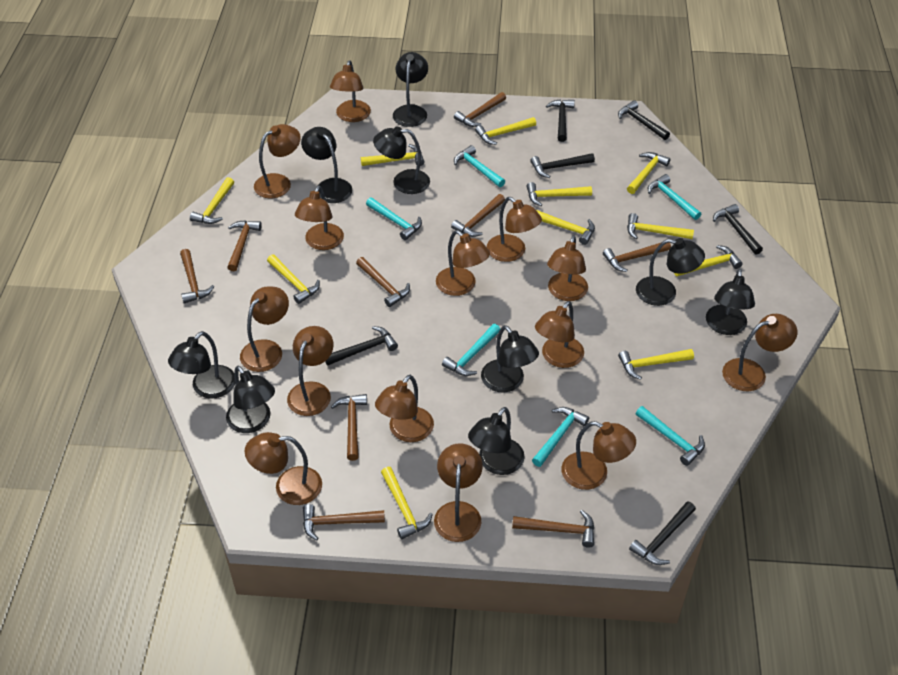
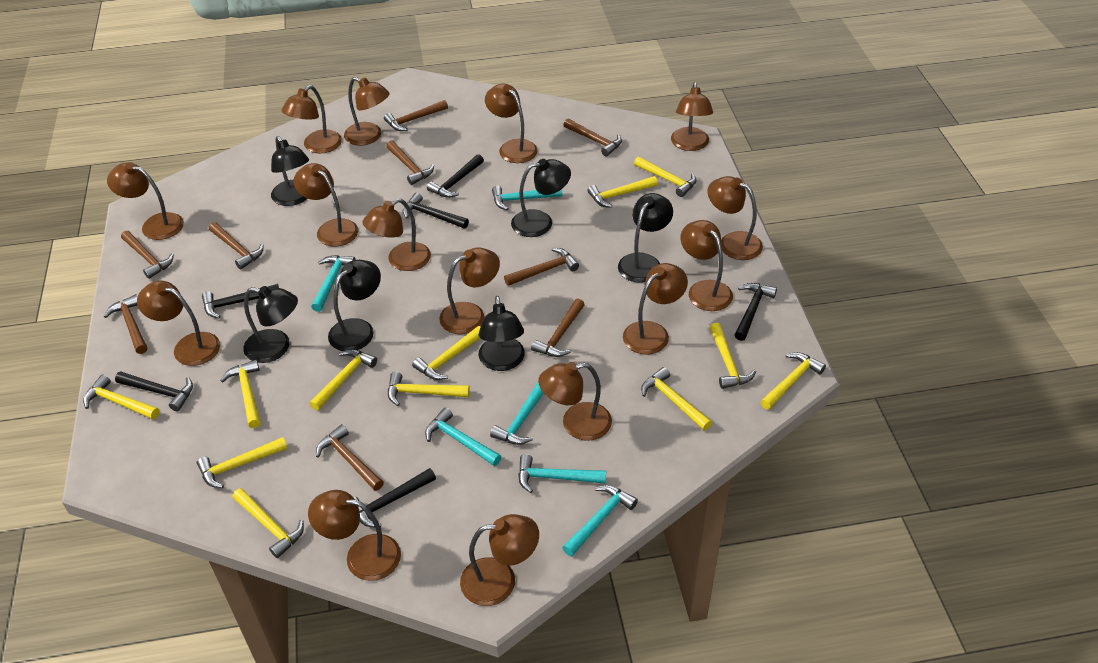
black lamp: [168,331,235,399] [226,366,275,433] [301,127,352,203] [373,127,430,194] [393,52,428,127] [468,407,525,475] [481,325,539,392] [636,238,705,306] [706,269,755,335] = 9 -> [243,286,298,363] [271,136,309,206] [328,260,381,351] [479,296,525,371] [511,159,571,237] [618,193,673,283] = 6
brown lamp: [240,286,289,372] [245,432,322,505] [254,124,301,198] [287,326,334,416] [295,185,344,250] [330,60,371,122] [375,375,434,442] [434,443,483,542] [436,230,490,296] [487,197,542,262] [535,301,584,368] [547,235,588,301] [561,421,636,490] [722,314,798,391] = 14 -> [107,162,184,240] [137,281,220,366] [281,85,342,153] [294,163,358,247] [308,490,401,581] [344,77,390,146] [363,198,431,271] [439,247,500,334] [460,514,539,606] [485,84,538,163] [538,362,612,441] [623,263,688,355] [671,82,713,151] [680,220,733,311] [707,176,763,260] = 15
yellow hammer: [190,177,234,224] [267,254,320,304] [361,144,425,166] [381,467,433,539] [475,117,536,145] [527,182,592,206] [536,210,595,245] [618,349,694,380] [627,152,671,194] [627,213,694,239] [674,245,743,276] = 11 -> [83,375,159,420] [197,437,287,488] [221,360,261,428] [232,488,304,558] [309,349,377,411] [388,372,470,406] [412,326,480,380] [587,176,658,208] [634,157,696,197] [641,367,712,431] [709,323,756,389] [760,352,826,410] = 12

